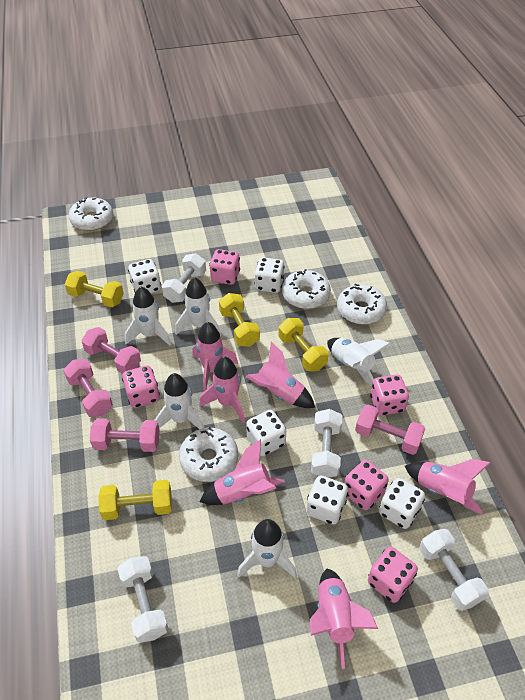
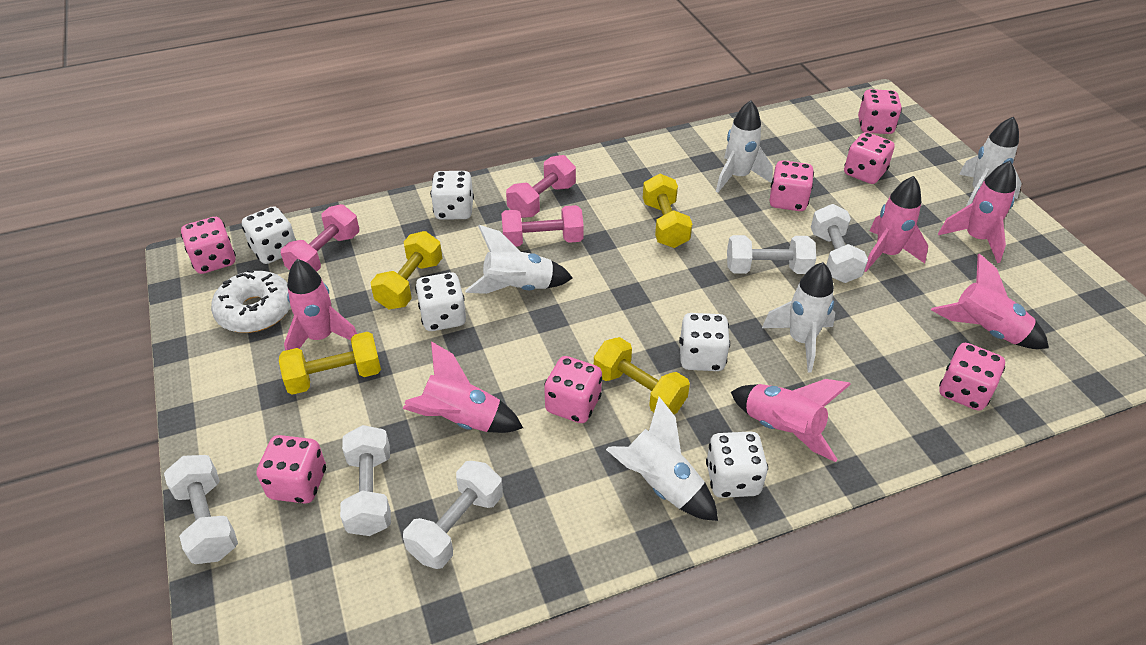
pink dice: [122,365,160,408] [209,249,240,285] [344,460,389,510] [368,547,418,603] [370,375,409,416] = 5 -> [181,217,236,274] [257,435,326,504] [544,356,602,423] [770,160,814,211] [844,132,895,184] [858,89,902,134] [939,343,1005,411] = 7
pink dumbbell: [63,359,113,417] [81,327,141,374] [90,418,160,452] [355,405,425,455] = 4 -> [281,204,359,272] [501,205,584,247] [506,155,576,218] = 3
white donut: [69,197,113,231] [179,427,238,482] [282,269,331,309] [337,284,387,325] = 4 -> [211,269,291,333] = 1
white dumbbell: [118,556,169,643] [162,253,206,303] [311,409,342,478] [420,529,489,611] = 4 -> [164,455,238,564] [340,425,391,536] [403,461,503,569] [727,235,816,274] [811,204,868,283] = 5

